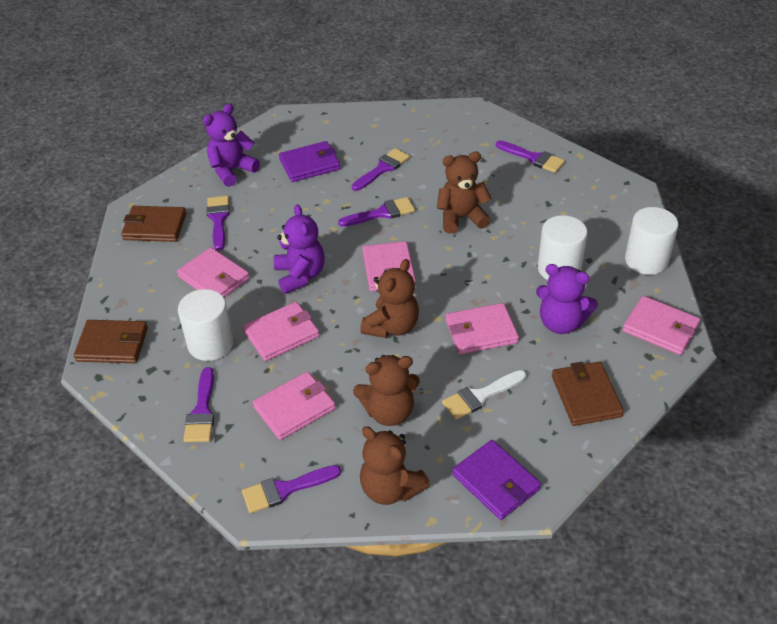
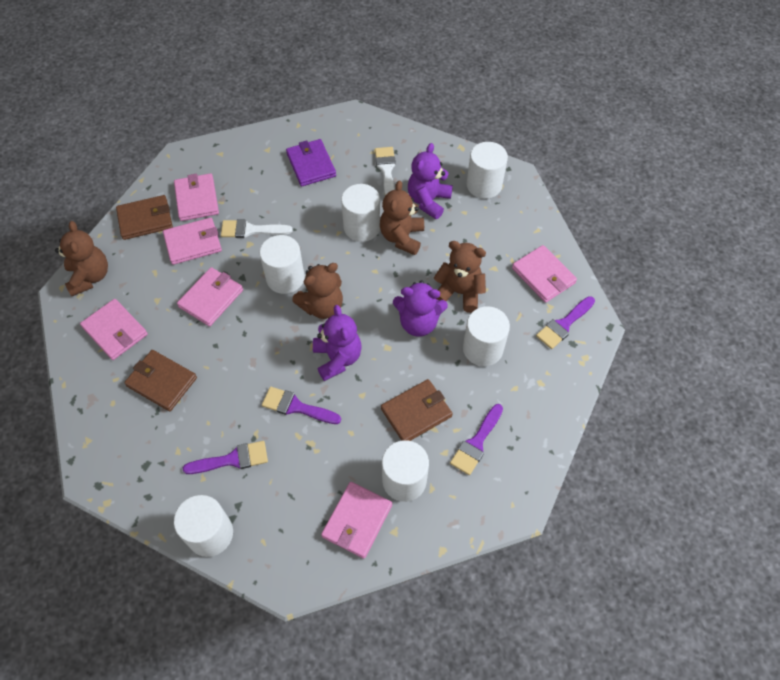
purple brush: [183,367,215,442] [207,196,230,250] [242,465,341,513] [338,197,415,227] [352,148,410,191] [496,140,565,173] = 6 -> [183,441,268,474] [262,387,341,424] [450,404,503,475] [536,296,595,349] = 4
purple wallet: [279,141,340,182] [452,440,541,520] = 2 -> [286,139,336,186] = 1
white brush: [442,370,526,420] = 1 -> [221,219,293,238] [375,147,396,196] = 2
white cylinder: [178,289,234,361] [538,215,587,280] [625,207,678,275] = 3 -> [174,495,233,557] [260,235,305,294] [341,184,380,242] [382,440,429,502] [463,306,510,366] [467,142,508,199] = 6

